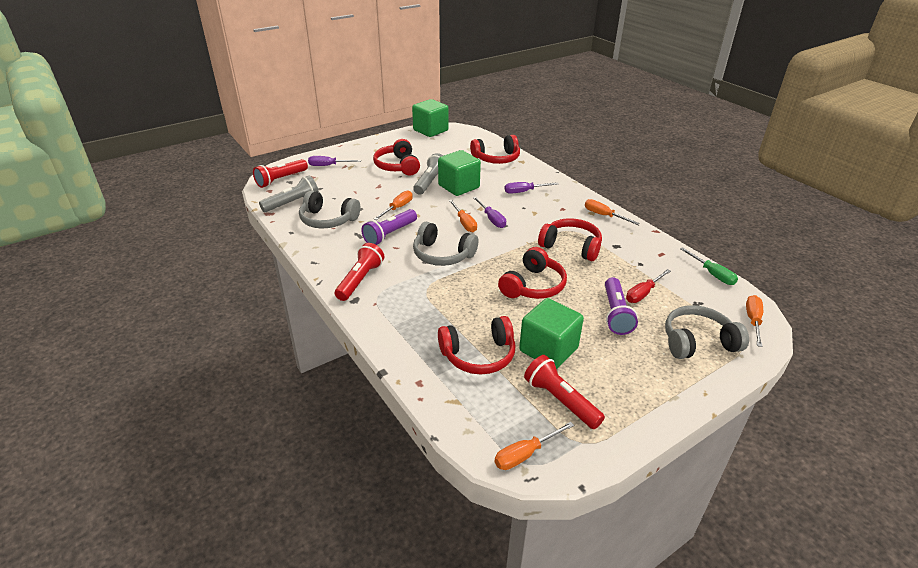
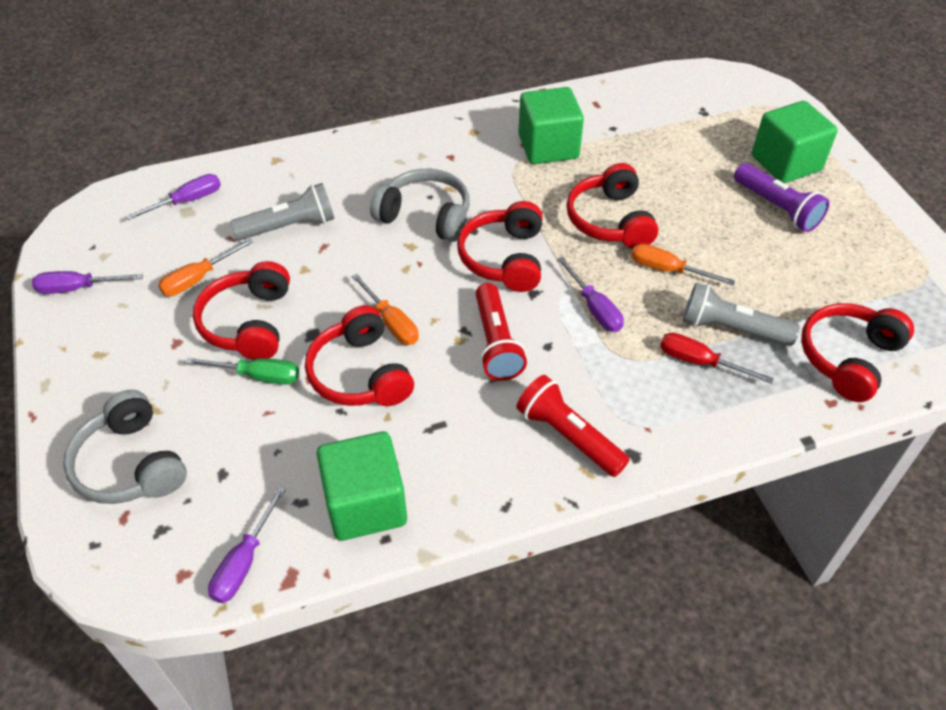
grey headphones: [299,190,360,228] [413,222,478,266] [665,305,749,359] = 3 -> [63,390,187,504] [370,169,470,242] = 2
orange screwdriver: [374,190,413,220] [449,200,477,232] [495,422,574,470] [585,199,639,225] [746,295,763,347] = 5 -> [158,238,254,296] [351,273,419,345] [631,244,735,285] = 3
purple flashlight: [361,209,417,245] [605,277,638,335] = 2 -> [734,163,830,232] = 1
purple screwdriver: [308,156,361,166] [473,197,506,228] [505,182,559,194] = 3 -> [32,271,143,294] [126,174,221,220] [208,486,286,603] [557,257,624,332] = 4
red flashlight: [253,159,308,188] [335,243,384,301] [524,355,605,429] = 3 -> [475,283,527,381] [516,375,630,477] = 2

